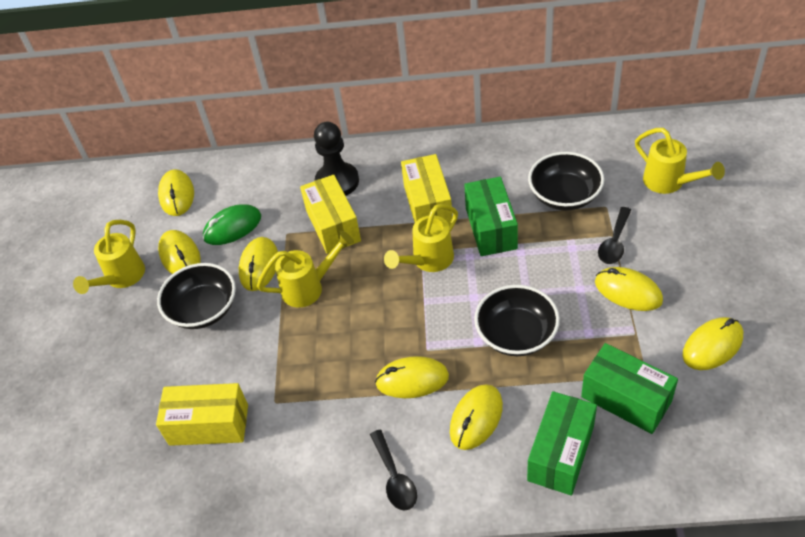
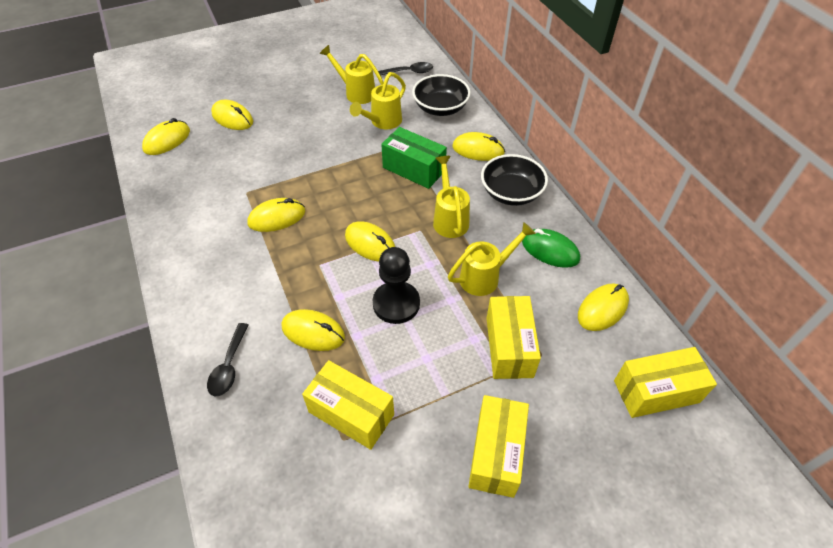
black bowl: [157,263,236,329] [474,285,560,356] [528,152,604,211] = 3 -> [412,74,471,116] [481,154,548,206] = 2
green box: [464,177,518,256] [527,391,597,496] [581,343,678,434] = 3 -> [381,127,447,189] = 1
yellow box: [156,383,248,446] [300,175,361,254] [401,154,453,224] = 3 -> [302,360,394,450] [468,395,529,498] [486,296,541,379] [614,347,717,418] = 4

